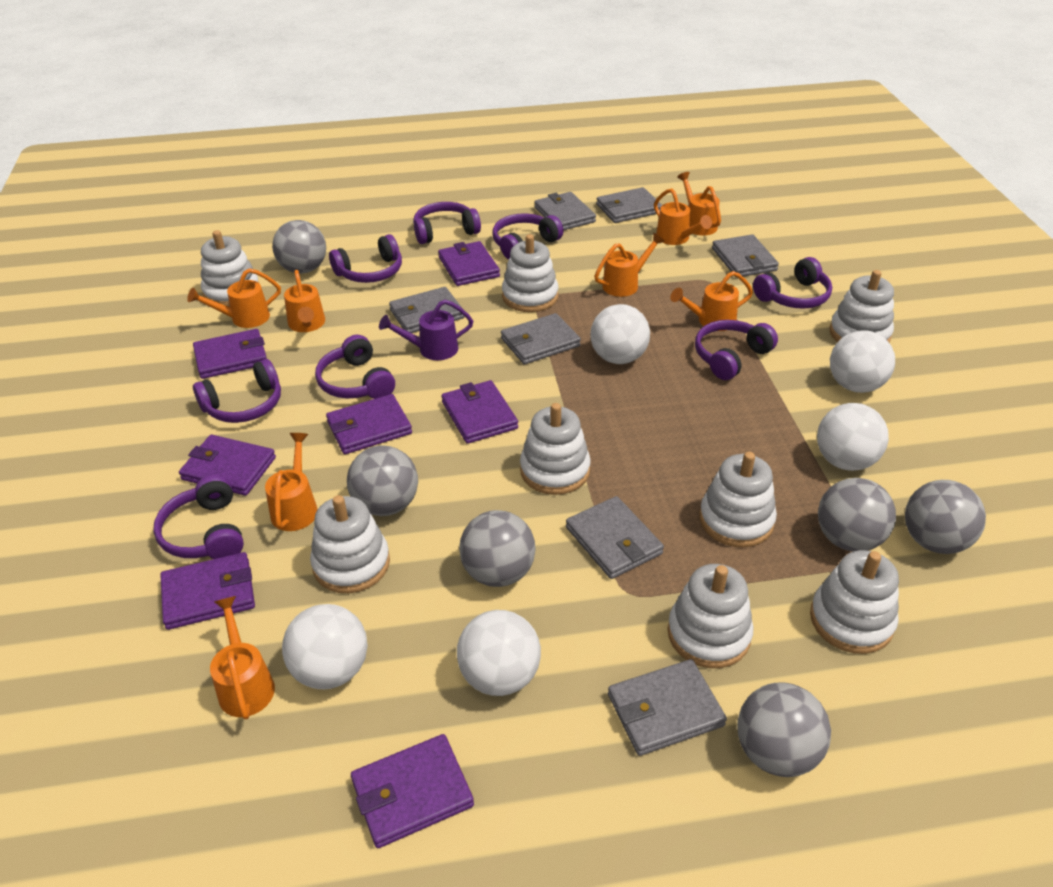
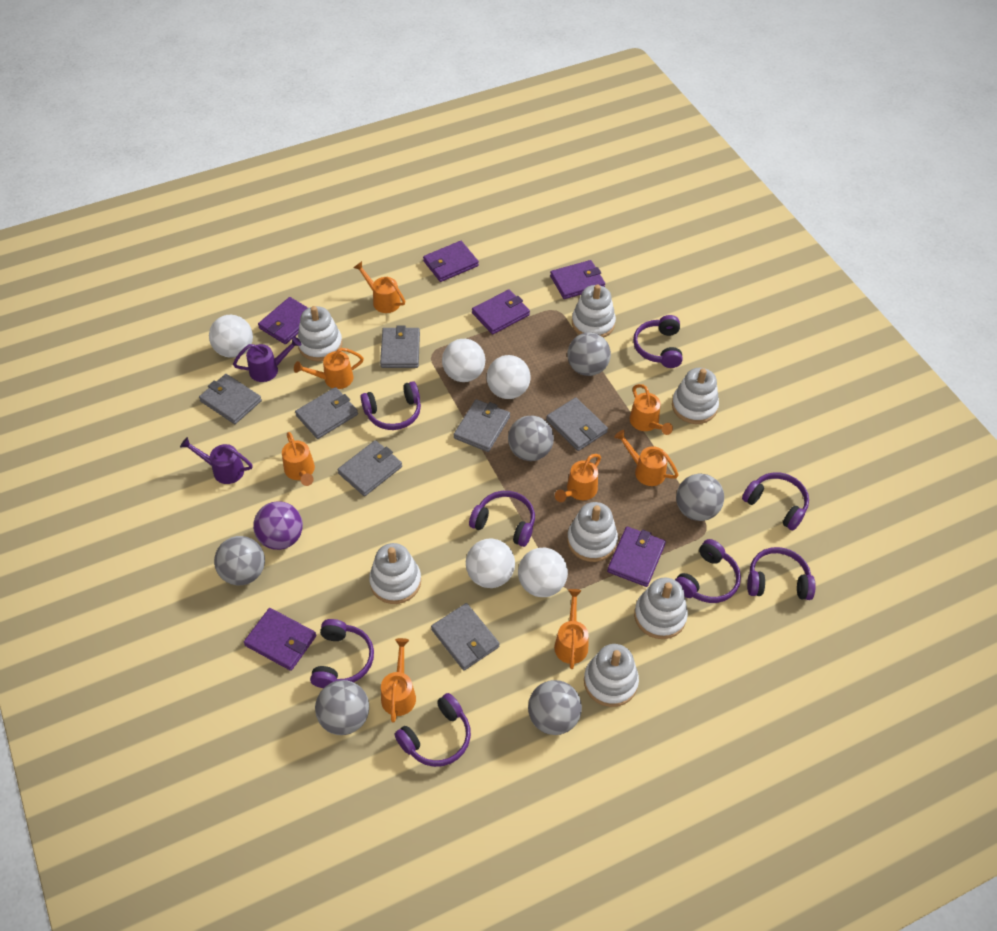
purple ball: none = 0 -> [253,501,303,550] = 1
purple wallet: [160,552,255,630] [179,435,276,496] [193,329,267,379] [326,394,412,454] [351,734,474,848] [438,241,500,286] [441,380,518,444] = 7 -> [244,608,316,671] [258,297,308,344] [423,241,479,282] [472,290,530,335] [550,260,605,299] [607,527,666,587] = 6
purple watering can: [379,300,473,360] = 1 -> [180,437,253,484] [233,336,301,382] = 2
white stacking toy: [201,230,259,307] [310,495,390,593] [502,234,559,312] [520,403,591,495] [667,564,753,668] [700,452,777,547] [810,550,899,654] [830,270,894,343] = 8 -> [297,306,342,362] [369,543,421,604] [567,502,618,562] [572,284,616,338] [584,644,639,707] [634,578,688,639] [672,368,719,424] = 7

